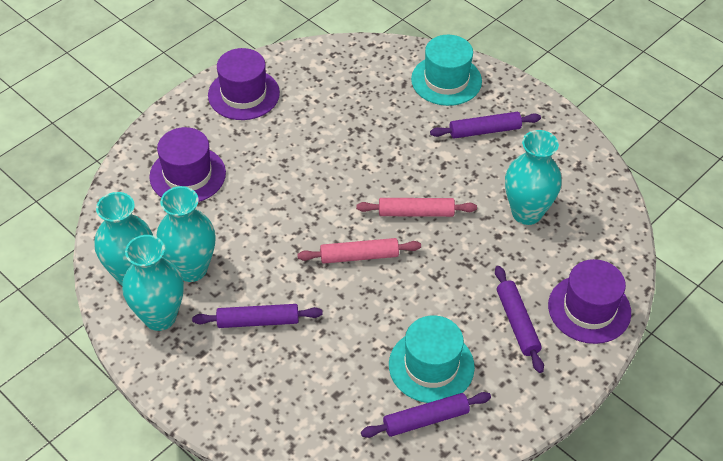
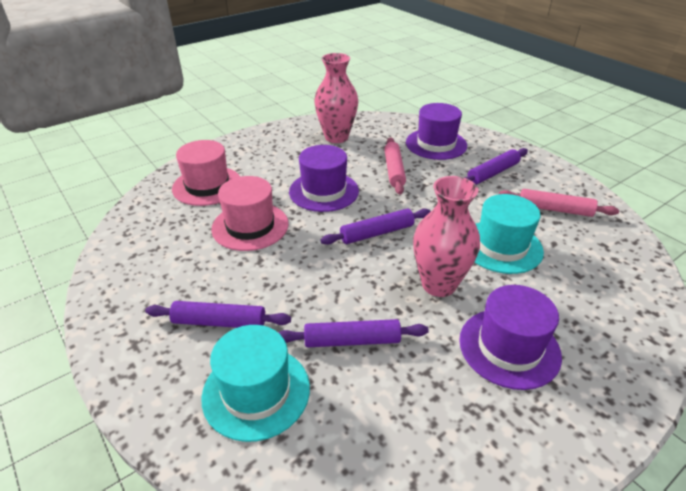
pink hat: none = 0 -> [172,140,240,206] [211,176,289,251] = 2
pink vase: none = 0 -> [314,53,358,143] [413,176,480,297] = 2
turquoise vase: [94,192,153,285] [122,235,184,331] [156,186,216,282] [505,130,562,225] = 4 -> none = 0

